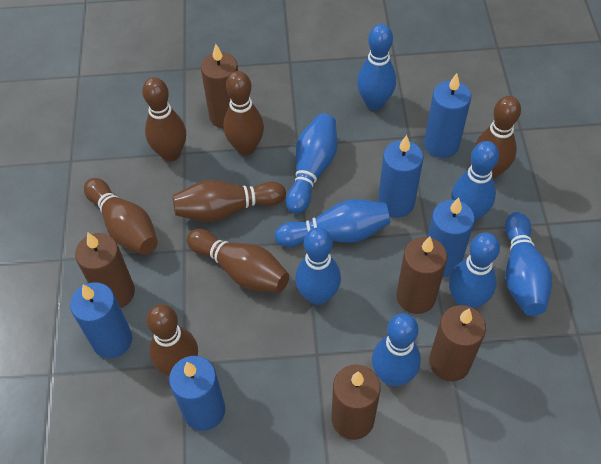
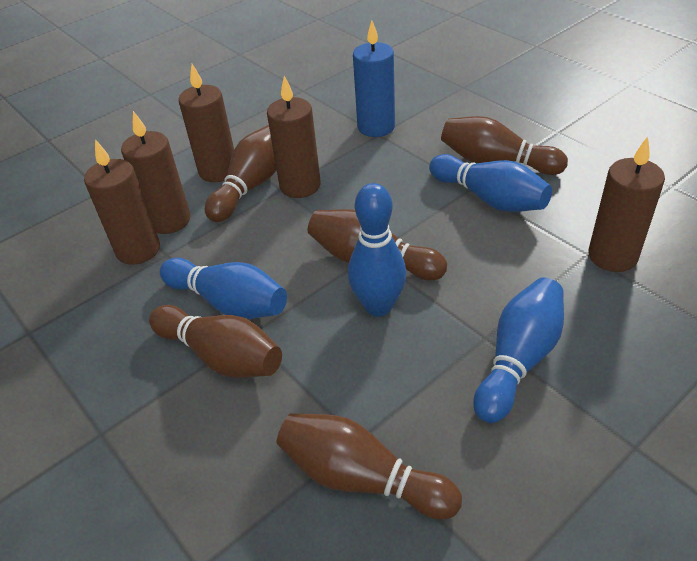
blue bowling pin: [275,199,390,247] [286,113,337,214] [295,227,341,305] [357,24,396,110] [372,313,421,386] [449,233,500,308] [452,141,499,222] [505,212,552,316] = 8 -> [160,258,287,319] [348,183,406,317] [429,154,552,212] [473,277,564,423] = 4
blue candle: [70,282,132,358] [169,356,225,431] [378,135,423,218] [424,73,471,158] [427,198,475,277] = 5 -> [353,20,395,137] = 1
brown bowling pin: [84,178,158,255] [142,77,186,161] [147,304,198,376] [173,180,286,222] [187,229,289,293] [223,71,264,155] [474,96,521,179] = 7 -> [149,305,282,378] [205,125,277,222] [277,413,462,519] [308,209,447,280] [441,116,568,175] = 5

